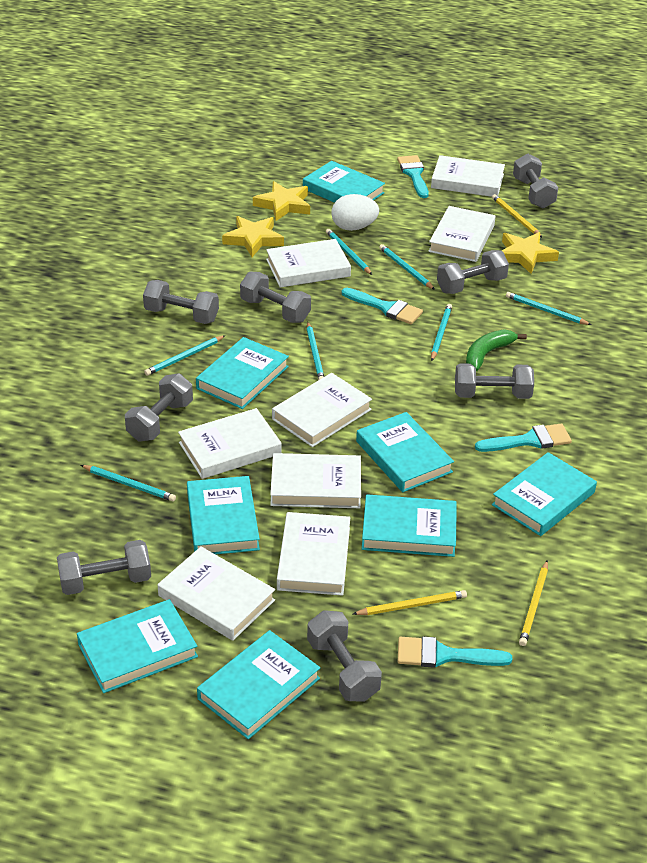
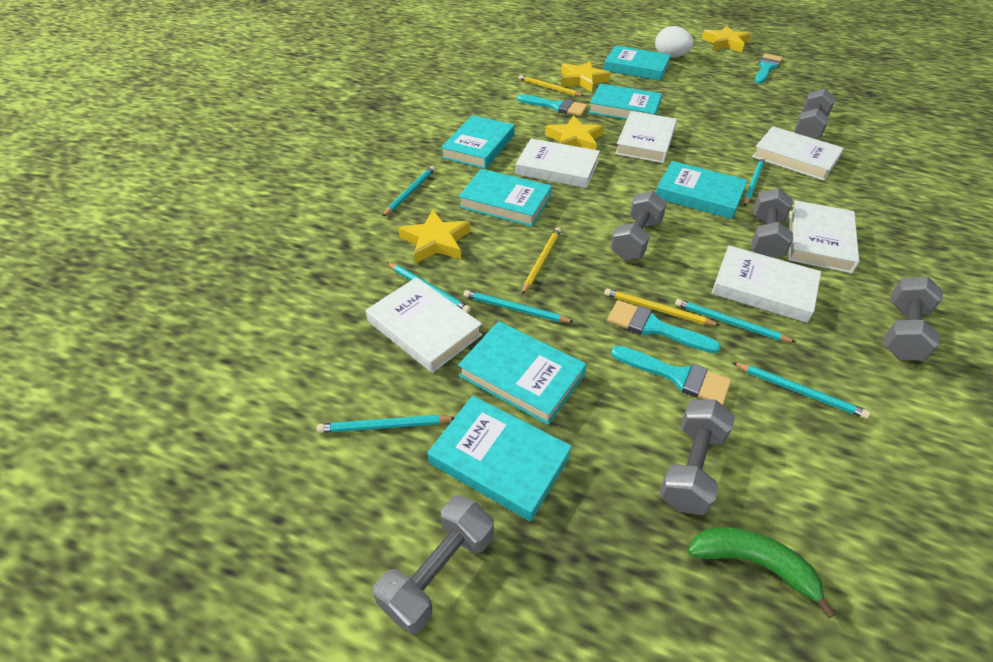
grey dumbbell: [57,540,151,595] [125,373,193,441] [143,280,219,324] [240,272,311,323] [307,610,382,702] [437,250,509,294] [455,363,534,399] [513,153,558,208] = 8 -> [373,495,494,634] [610,191,667,260] [659,399,735,515] [751,188,793,258] [794,89,836,139] [883,276,943,360] = 6
turquoise book: [77,599,198,693] [187,476,260,555] [196,337,289,409] [197,630,320,739] [303,161,385,203] [356,412,454,492] [362,494,457,557] [492,452,597,536] = 8 -> [427,396,572,521] [441,115,515,169] [458,321,587,425] [459,169,552,227] [589,84,662,120] [604,46,671,81] [656,161,748,219] = 7
white book: [158,546,275,641] [178,408,282,479] [266,239,351,287] [270,453,361,508] [272,373,372,447] [277,512,350,596] [428,206,495,262] [431,155,505,197] = 8 -> [366,277,482,373] [515,138,600,188] [615,111,677,163] [711,246,821,323] [752,126,844,181] [788,200,859,273] = 6
yellow star: [222,216,284,257] [253,181,310,221] [502,232,559,274] = 3 -> [398,210,470,264] [545,115,604,150] [561,61,611,92] [702,25,751,52] = 4

